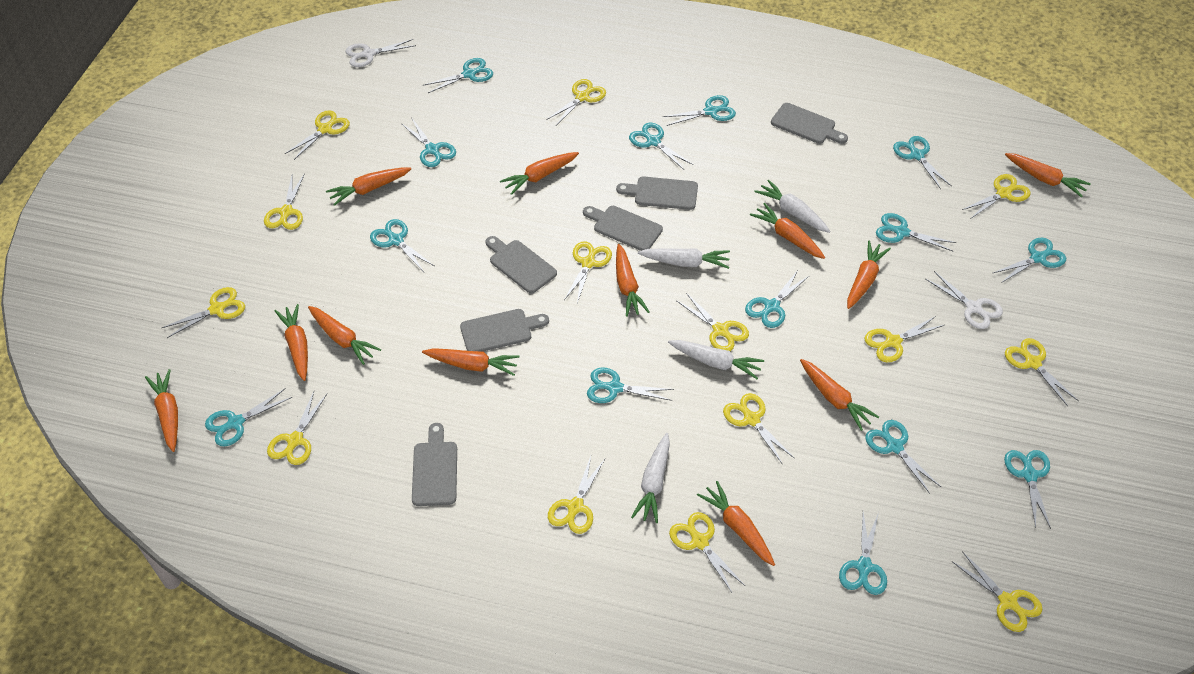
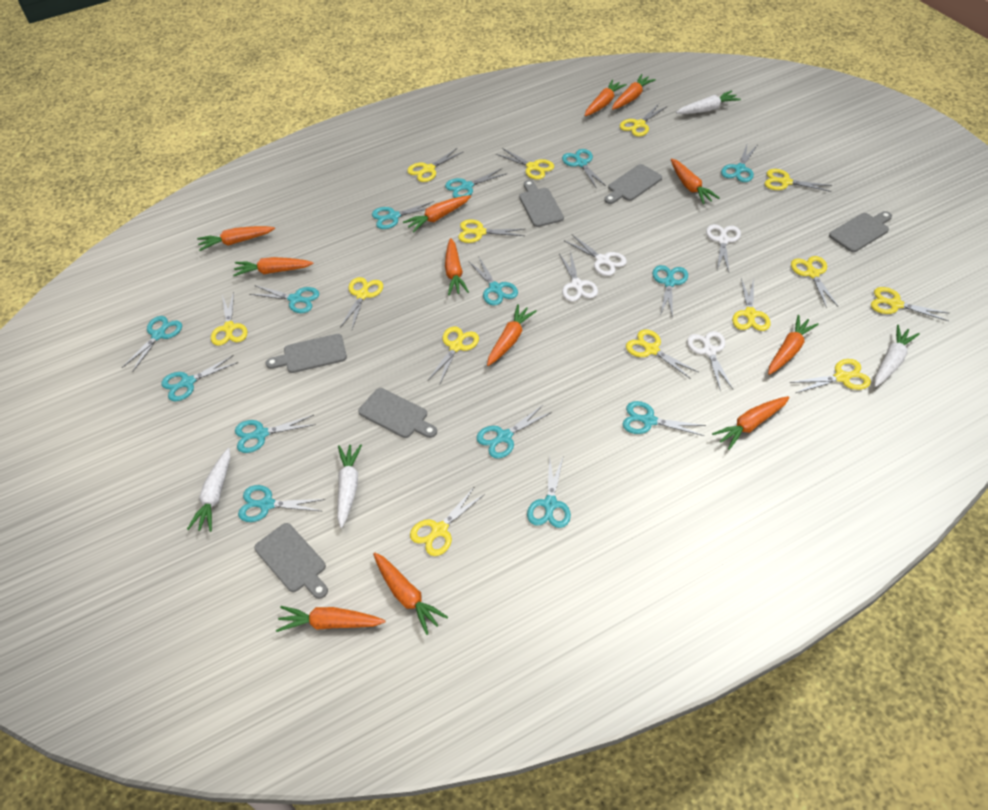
white scissors: [345,39,416,67] [925,271,1003,329] = 2 -> [559,251,598,301] [565,234,627,276] [687,331,733,391] [706,224,741,272] = 4

